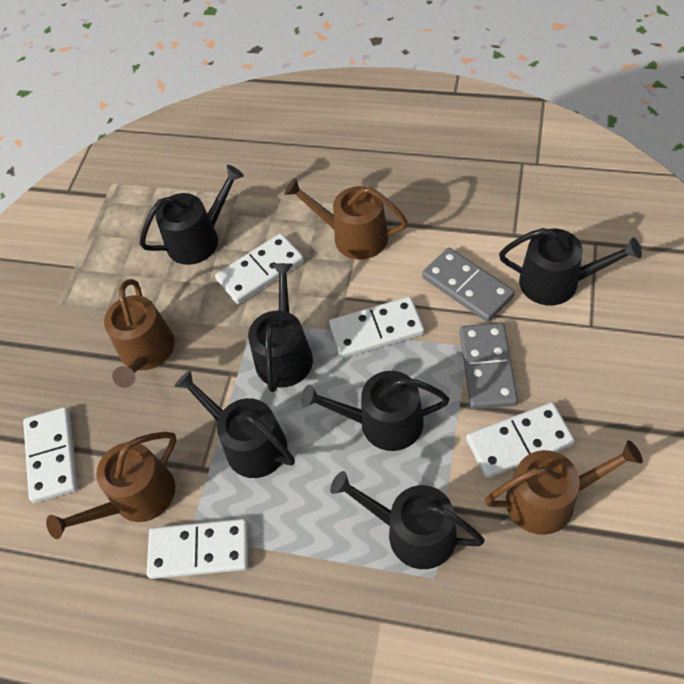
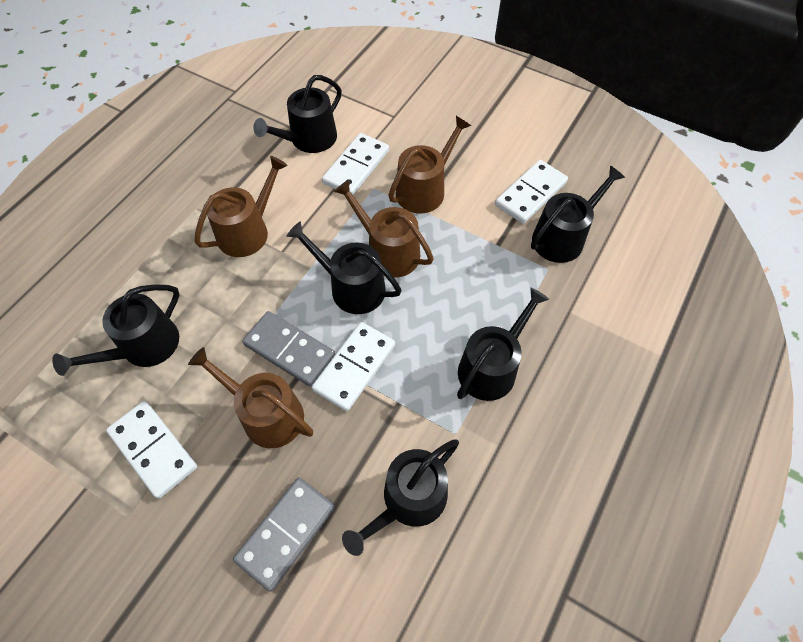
white domino: [23,407,78,503] [147,519,249,579] [215,233,304,304] [329,296,424,358] [466,402,575,478] = 5 -> [106,401,197,499] [312,322,395,411] [322,133,389,195] [495,160,568,224] = 4

